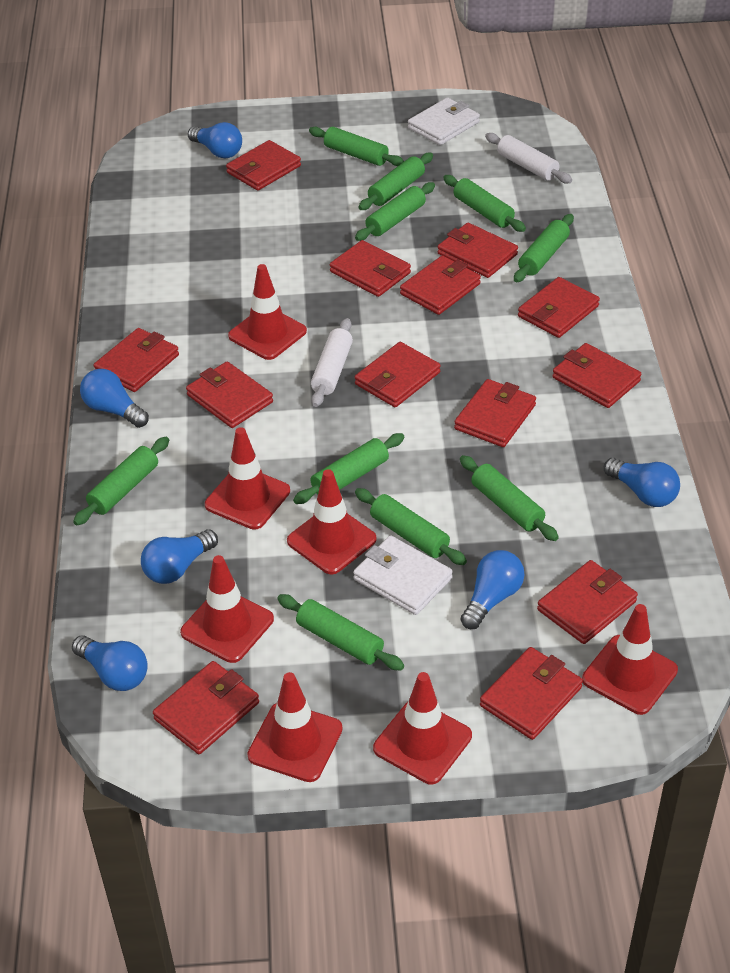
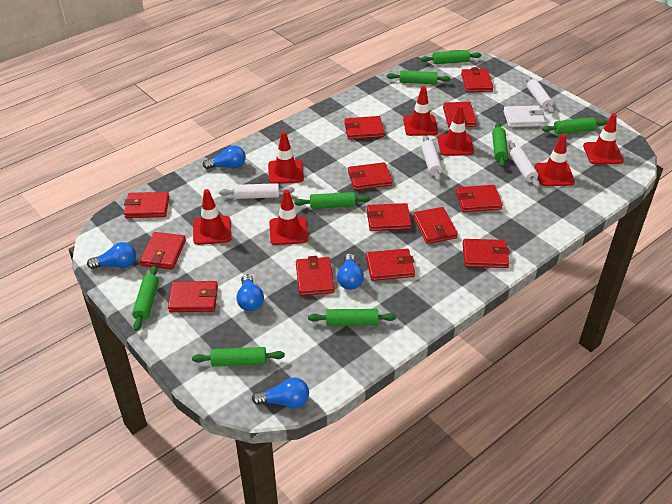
blue light bulb: [72,635,148,691] [80,369,149,428] [141,530,218,584] [188,122,242,159] [460,550,525,629] [604,458,680,507] = 6 -> [87,242,136,269] [203,145,246,169] [236,274,264,311] [252,377,309,408] [337,254,364,290] = 5
green rolling pin: [73,437,169,525] [277,594,404,670] [293,433,405,504] [309,127,404,166] [355,182,435,241] [355,488,467,565] [358,153,433,210] [443,175,526,232] [460,455,559,541] [514,214,574,282] = 10 -> [132,265,159,331] [192,347,285,367] [294,192,371,209] [308,309,396,326] [387,70,450,84] [421,50,481,64] [492,122,508,167] [542,117,607,134] = 8
white rolling pin: [311,318,353,407] [485,133,572,183] = 2 -> [219,183,295,199] [421,135,443,182] [509,142,540,188] [526,76,555,114] = 4
white wallet: [353,535,453,615] [408,98,480,145] = 2 -> [503,105,545,127] = 1

